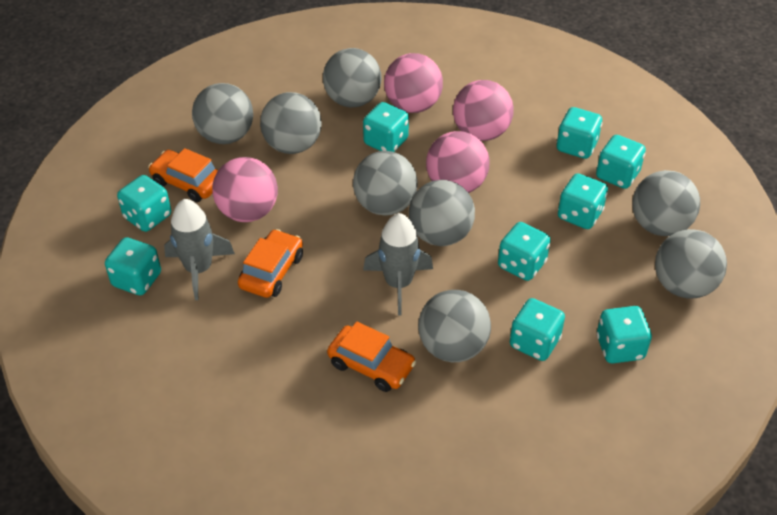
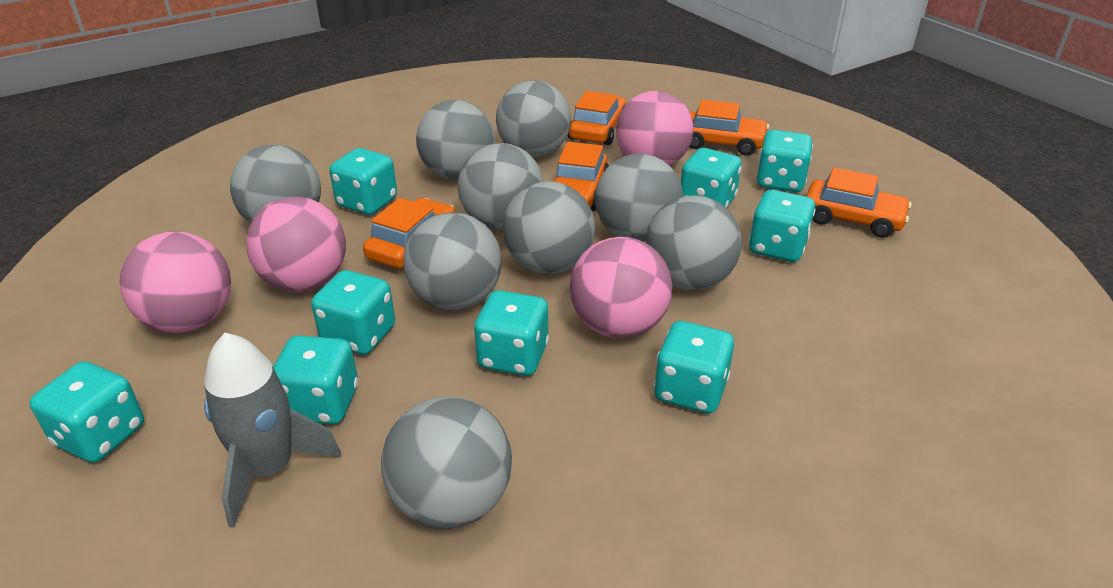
grey ball: [192,83,253,144] [260,92,322,154] [323,48,381,107] [353,151,418,216] [409,180,475,246] [418,290,491,362] [633,170,700,236] [655,229,727,299] = 8 -> [230,144,321,223] [381,396,512,529] [403,212,502,310] [416,100,495,180] [458,143,543,229] [496,80,571,157] [502,181,595,274] [595,154,683,242] [645,196,742,291] = 9
grey rocket: [164,199,235,300] [363,213,433,315] = 2 -> [204,333,342,527] = 1
orange car: [148,148,218,202] [238,229,303,298] [327,322,416,392] = 3 -> [363,198,456,269] [554,142,609,211] [568,91,626,145] [689,99,769,156] [806,168,912,238] = 5

